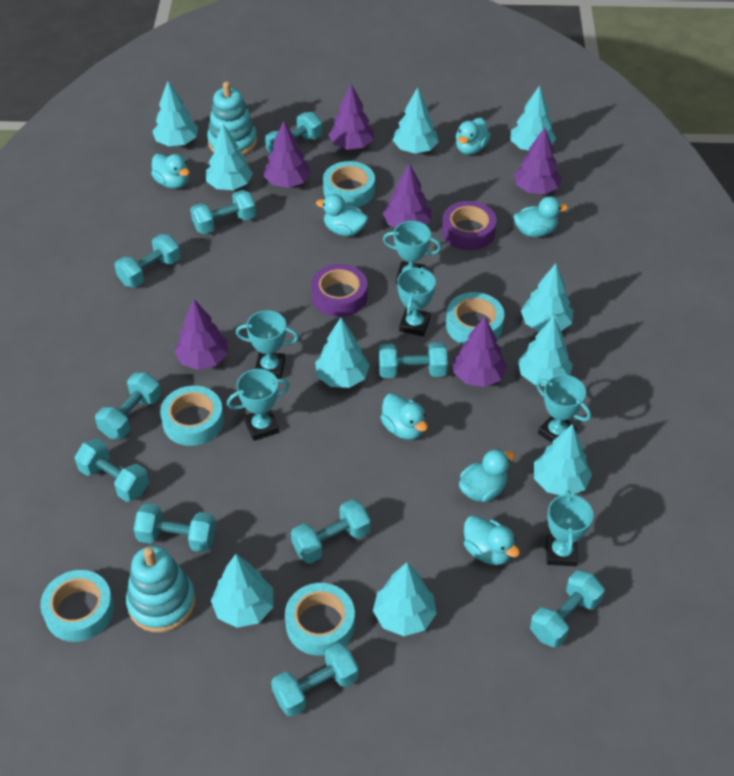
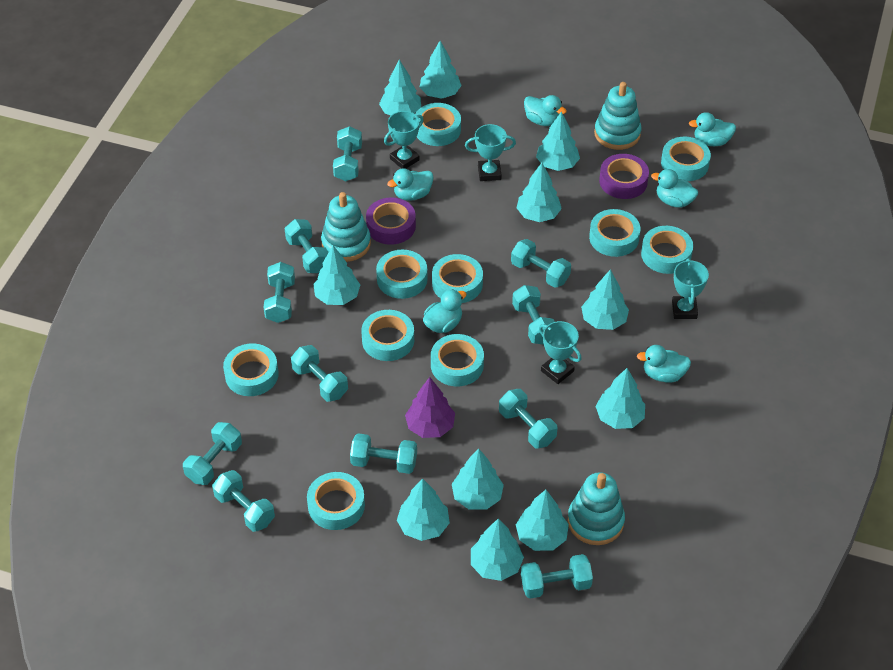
purple tree: [174,299,228,370] [264,121,311,188] [329,84,374,150] [383,163,431,228] [453,316,507,387] [514,127,561,194] = 6 -> [405,377,455,438] = 1
turquoise duck: [151,153,190,189] [316,194,368,236] [380,393,428,440] [456,118,491,155] [459,449,515,502] [464,515,520,565] [514,196,568,237] = 7 -> [387,168,434,201] [423,289,466,333] [524,95,567,126] [637,345,691,383] [651,169,698,208] [689,112,736,146] = 6
turquoise dumbbell: [75,438,149,502] [95,373,161,439] [114,234,181,288] [134,503,216,552] [190,190,256,234] [265,112,322,154] [271,643,359,717] [291,499,371,564] [379,342,448,378] [530,570,604,648] = 10 -> [183,422,242,485] [212,470,275,532] [263,262,295,323] [285,219,329,273] [291,345,348,402] [333,126,362,181] [350,433,417,474] [499,389,557,449] [511,239,571,288] [512,285,555,344] [521,554,593,599] = 11
turquoise stacking toy: [126,546,196,633] [207,81,257,155] = 2 -> [321,192,371,262] [568,472,625,545] [594,82,641,150] = 3
turquoise tape: [40,570,114,642] [160,386,224,446] [285,583,355,656] [323,161,375,207] [446,292,504,344] = 5 -> [223,343,279,396] [307,472,365,530] [361,310,414,361] [376,250,428,299] [416,103,461,146] [431,334,484,386] [432,254,483,303] [589,209,640,257] [641,226,693,274] [661,137,711,181] = 10
turquoise tree: [152,81,198,146] [206,124,253,190] [211,554,273,628] [315,318,370,388] [373,562,437,636] [393,87,439,154] [510,85,556,150] [518,316,573,386] [521,264,573,332] [534,424,592,495] = 10 -> [313,245,360,305] [379,60,421,115] [397,478,450,541] [419,41,462,99] [452,449,504,510] [471,518,524,581] [516,490,569,551] [517,163,562,222] [536,111,580,171] [581,269,629,330] [595,368,645,429] = 11
turquoise trophy: [227,369,290,441] [236,310,299,379] [383,221,441,284] [397,267,436,337] [536,375,591,443] [546,490,593,567] = 6 -> [384,111,424,169] [465,124,516,181] [539,321,582,384] [672,259,709,319] = 4

